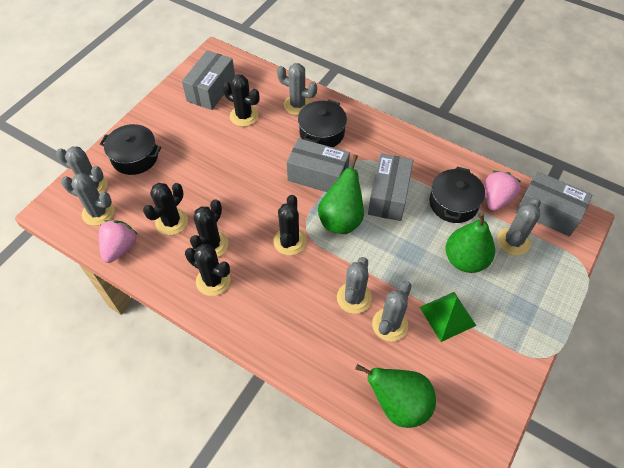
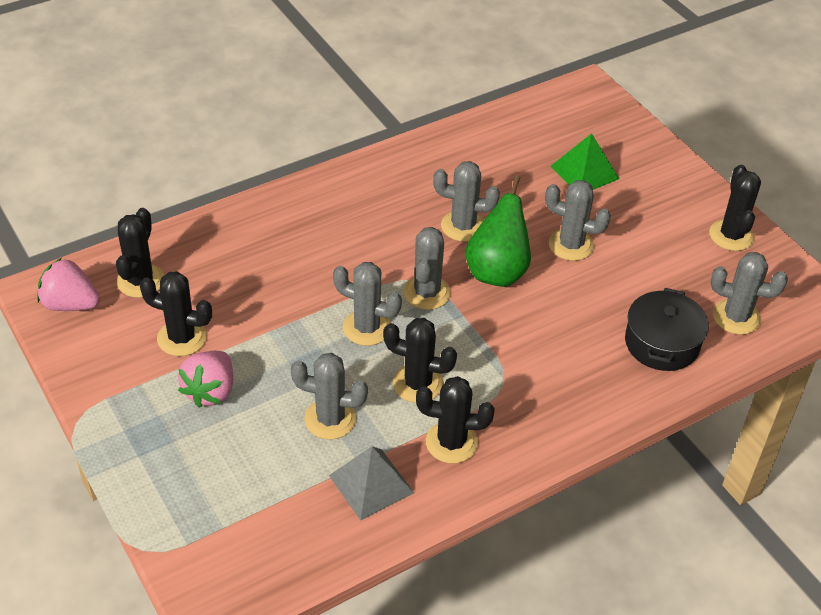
black pot: [100,124,161,175] [298,100,347,147] [429,167,485,223] = 3 -> [625,288,709,371] = 1
green pear: [318,154,364,234] [355,364,436,428] [445,212,495,273] = 3 -> [465,175,531,287] = 1
grey box: [182,50,235,110] [287,138,350,192] [368,153,413,221] [516,171,592,237] = 4 -> none = 0
grey pyramid: none = 0 -> [329,446,414,521] = 1

